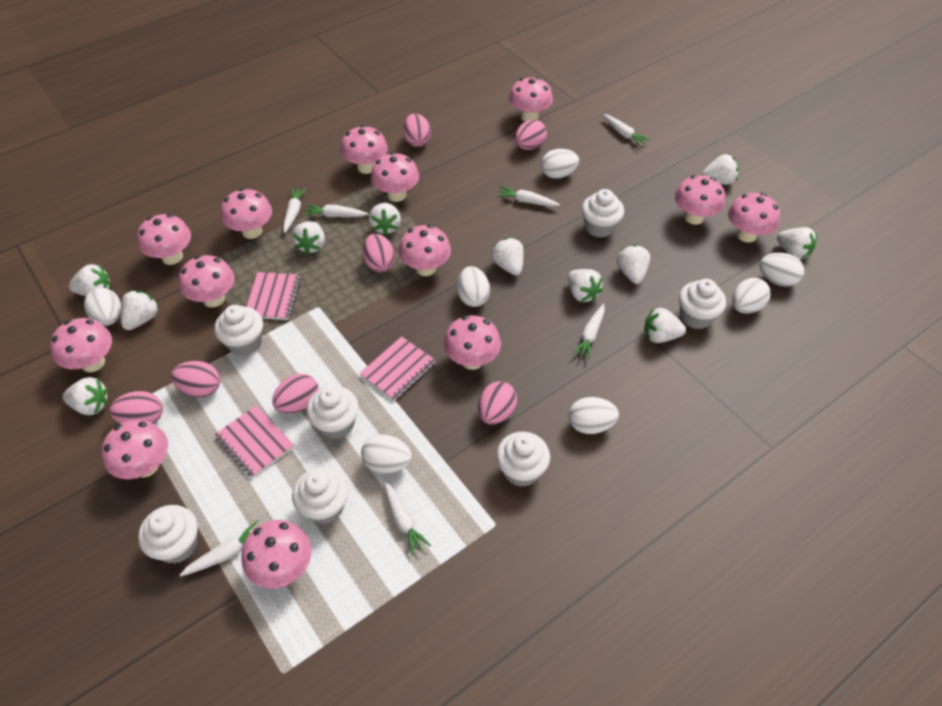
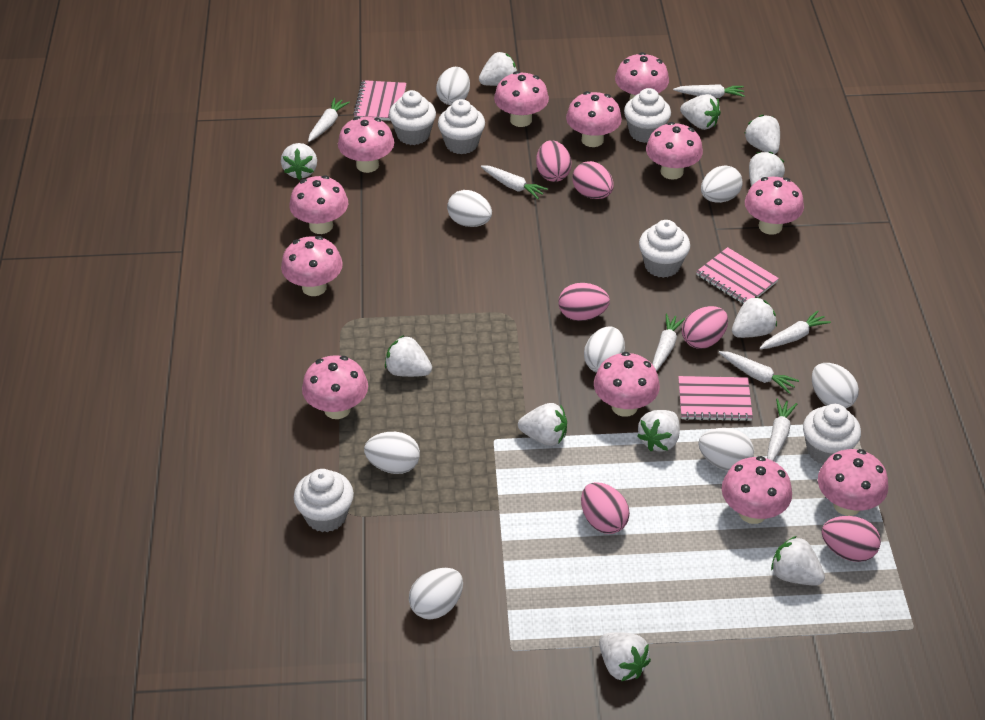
pink egg: [109,391,163,424] [171,361,220,397] [272,374,319,413] [362,234,395,272] [403,113,431,147] [478,381,517,425] [515,119,547,150] = 7 -> [536,140,572,182] [558,283,610,321] [572,161,613,199] [581,482,630,534] [682,306,728,349] [822,516,881,562] = 6
pink mushroom: [50,318,112,372] [101,420,168,479] [137,214,191,265] [179,255,234,307] [221,188,272,239] [241,520,311,589] [341,125,388,174] [371,152,419,202] [399,225,451,276] [444,315,501,370] [509,77,553,122] [675,175,725,225] [728,193,780,243] = 13 -> [281,236,343,296] [289,175,348,234] [302,355,368,419] [338,117,394,173] [494,71,549,127] [566,91,622,147] [594,352,660,417] [615,52,669,100] [646,122,703,180] [722,456,792,524] [745,177,804,235] [818,449,888,516] = 12
white cupcake: [138,505,198,564] [214,305,263,356] [292,467,348,524] [307,386,359,439] [496,432,550,487] [581,189,624,238] [679,279,726,329] = 7 -> [294,469,354,532] [389,90,436,145] [438,99,485,154] [624,88,671,143] [639,220,690,278] [803,404,861,465] = 6
white egg: [84,288,121,326] [361,434,412,473] [457,266,490,307] [541,149,579,179] [569,397,619,434] [732,278,771,313] [759,253,804,287] = 7 -> [364,432,420,474] [409,568,463,620] [436,67,470,105] [447,190,492,227] [584,326,625,373] [698,428,754,471] [701,165,743,203] [812,363,859,408] = 8

